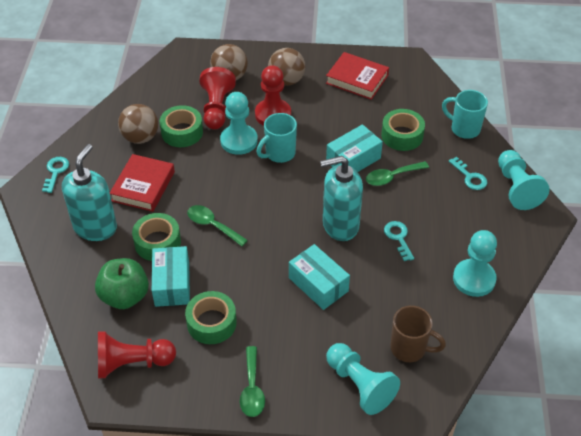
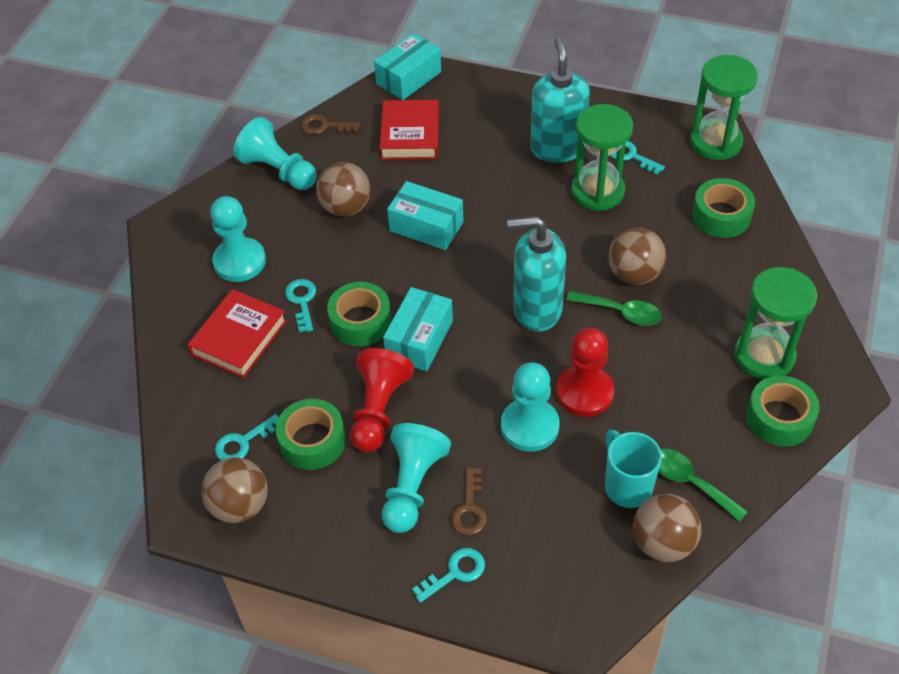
brown ball: [118,104,158,144] [210,44,248,80] [268,48,305,86] = 3 -> [201,457,268,523] [316,162,371,217] [609,227,666,285] [633,494,701,562] = 4
brown key: none = 0 -> [301,114,360,135] [451,467,487,536] = 2
brown mug: [390,306,446,362] = 1 -> none = 0
green apple: [95,258,149,309] = 1 -> none = 0
green hourglass: none = 0 -> [571,104,633,211] [690,55,758,160] [734,267,817,380] = 3
green spoon: [187,205,248,246] [240,346,265,417] [366,161,429,186] = 3 -> [566,291,662,325] [658,449,748,522] = 2
red pawn: [98,331,176,378] [199,67,236,129] [255,65,291,126] = 3 -> [350,348,414,452] [556,328,614,417] = 2
turquoise key: [42,157,69,193] [384,221,414,261] [449,157,487,190] = 3 -> [215,414,279,460] [285,279,316,332] [412,548,485,603] [610,141,665,175] = 4
turquoise mug: [257,113,297,163] [442,90,488,139] = 2 -> [605,430,662,508] = 1

